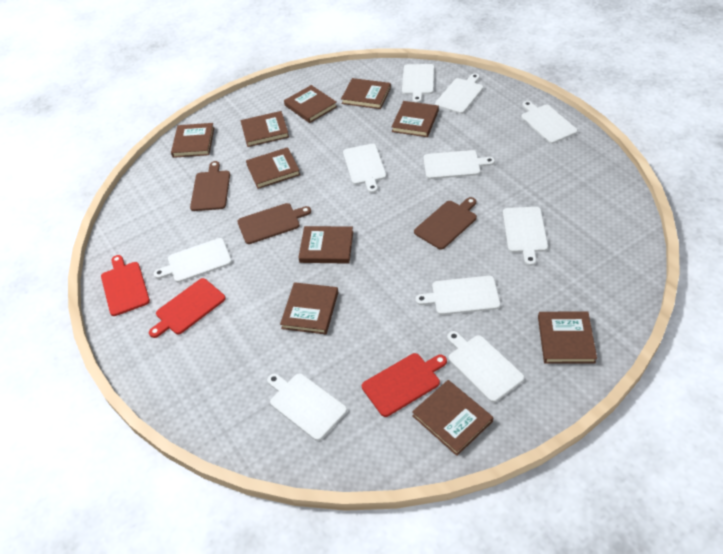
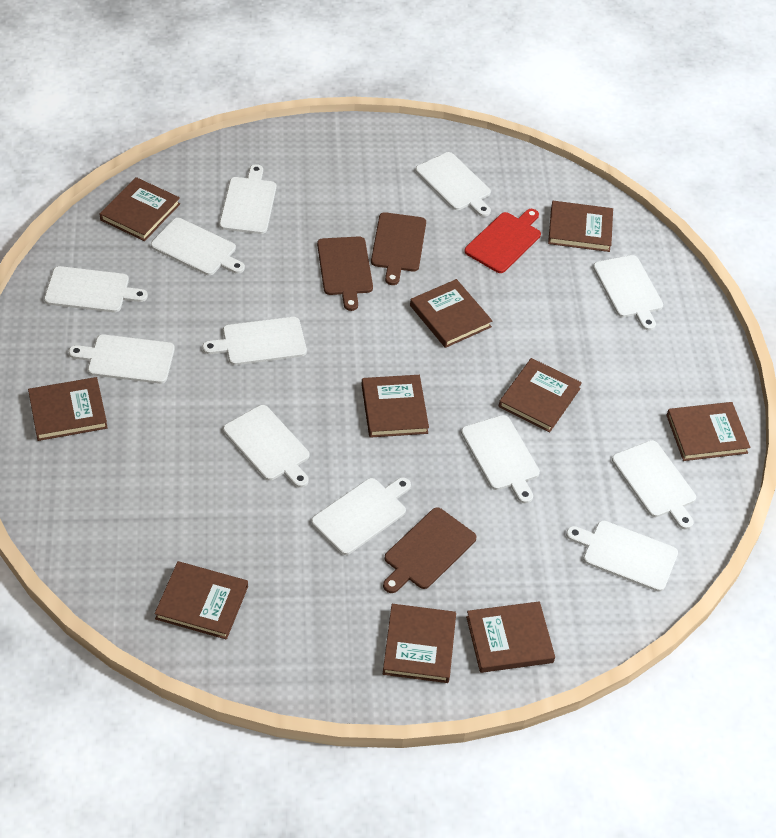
red cutting board: [101,255,150,316] [149,278,226,338] [362,353,447,417] = 3 -> [464,209,541,273] = 1
white cutting board: [154,238,232,283] [267,373,347,441] [343,144,387,193] [402,64,434,103] [415,276,501,315] [423,150,495,179] [435,73,484,114] [447,331,525,402] [503,207,548,266] [521,101,578,144] = 10 -> [44,266,148,312] [69,334,175,384] [151,218,245,275] [202,317,307,365] [219,164,276,234] [223,405,309,488] [311,477,411,555] [416,152,491,217] [461,415,540,504] [566,520,678,592] [593,255,663,330] [612,440,696,529] = 12

